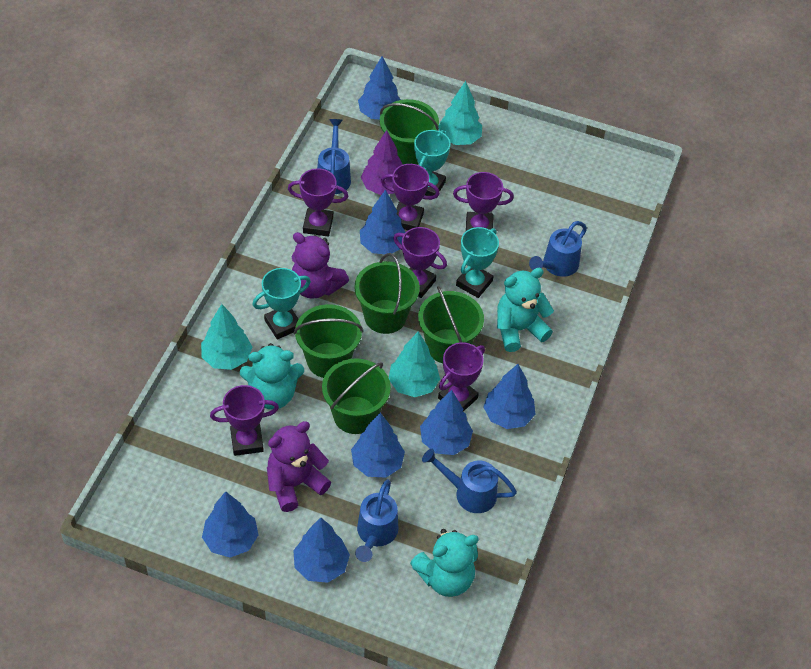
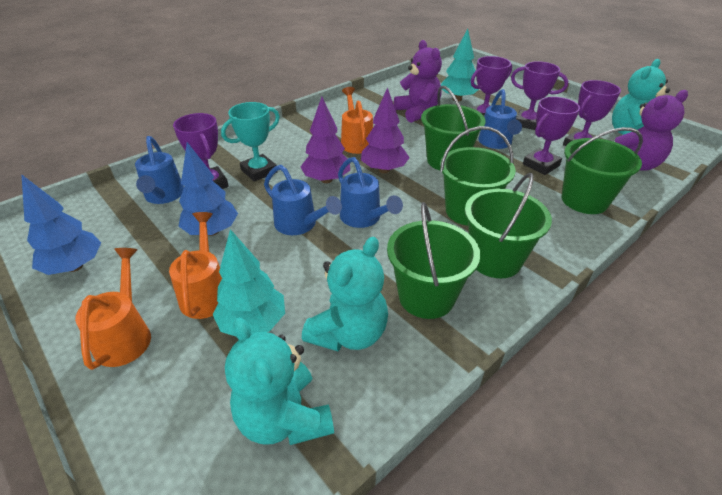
blue tree: [202,491,258,558] [293,518,350,583] [351,413,405,478] [358,56,401,119] [360,189,406,254] [420,390,473,455] [483,364,535,429] = 7 -> [21,174,101,275] [178,142,238,236] = 2
orange watering can: none = 0 -> [75,248,151,370] [169,212,222,319] [341,87,373,154] = 3
purple tree: [361,130,403,195] = 1 -> [301,97,350,183] [361,88,410,173] = 2
purple trophy: [210,385,279,456] [288,168,348,237] [381,164,440,230] [393,227,447,298] [438,342,485,411] [453,172,514,231] = 6 -> [173,113,229,189] [471,56,512,116] [511,61,568,130] [523,97,580,175] [563,80,621,146] = 5
turquoise tree: [201,304,252,370] [389,332,440,397] [438,81,482,145] = 3 -> [213,229,285,336] [441,28,479,101] = 2
turquoise trophy: [252,268,311,339] [414,130,451,196] [456,227,499,298] = 3 -> [221,102,280,182] = 1

